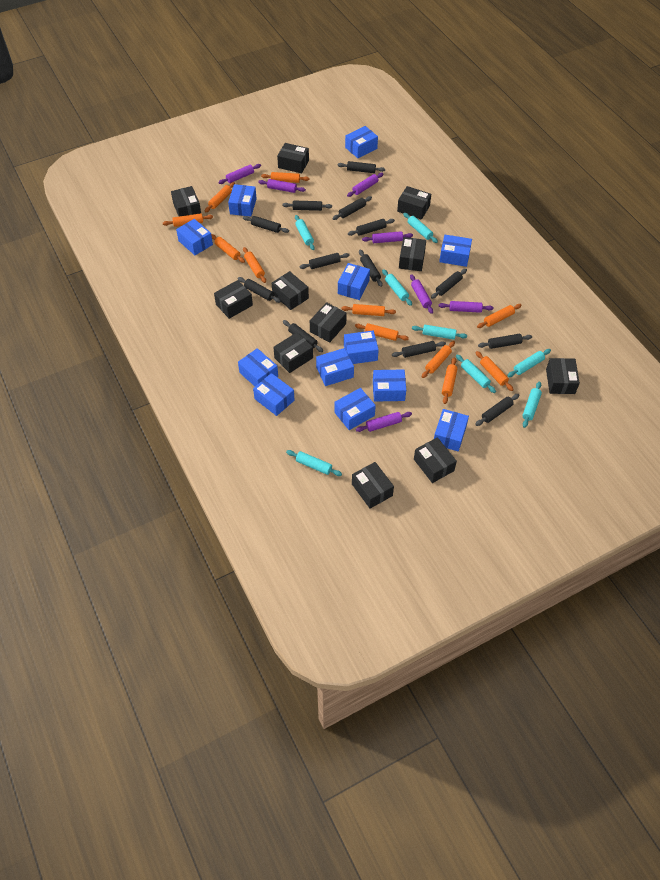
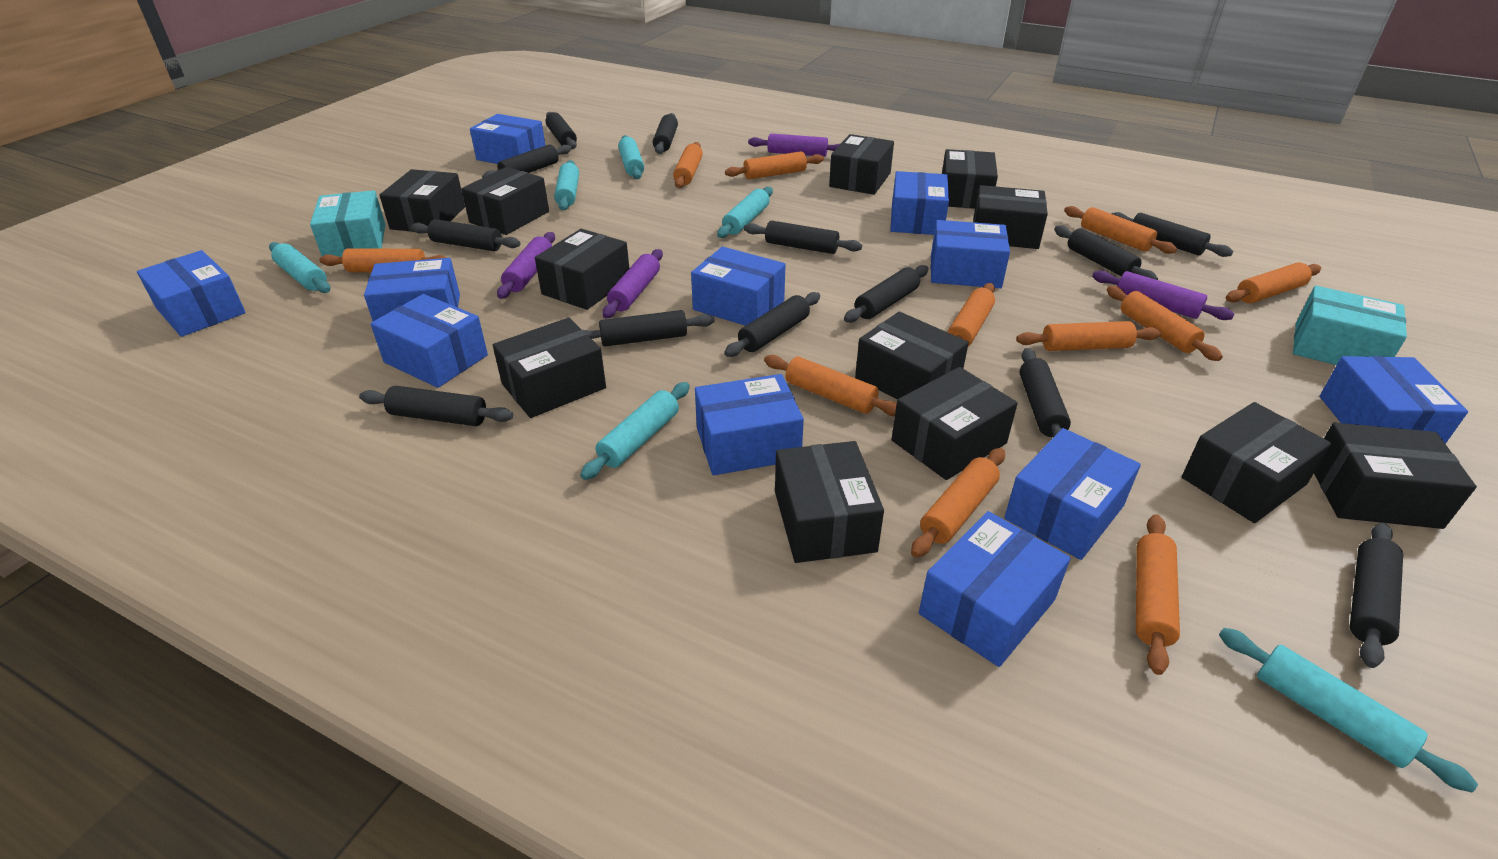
black box: [171,186,201,216] [214,280,253,319] [272,271,309,310] [273,332,313,373] [277,143,309,173] [310,302,347,342] [352,462,394,509] [397,186,431,220] [399,237,426,271] [414,437,457,483] [546,358,580,394] = 11 -> [379,169,465,232] [461,167,549,235] [493,318,606,418] [535,229,629,310] [775,441,884,563] [829,134,894,195] [855,312,969,400] [892,367,1018,480] [942,149,998,209] [973,185,1048,249] [1182,402,1331,523] [1314,423,1477,529] = 12
blue box: [176,219,213,255] [228,184,257,217] [238,348,278,386] [253,373,294,416] [316,348,354,386] [334,388,376,430] [338,263,370,300] [344,331,379,364] [345,126,378,158] [373,369,406,402] [434,409,469,452] [439,235,472,267] = 12 -> [137,250,246,337] [364,258,460,321] [370,294,488,388] [470,114,546,164] [691,247,785,326] [695,374,804,475] [890,171,949,235] [919,511,1071,667] [931,220,1010,288] [1004,428,1141,560] [1320,356,1468,444] = 11
purple rolling pin: [218,164,261,184] [258,179,306,193] [347,172,384,197] [356,412,412,432] [362,231,413,243] [410,274,433,314] [439,301,493,313] = 7 -> [497,232,555,299] [602,249,663,318] [748,134,840,157] [1092,271,1234,320] = 4
turquoise box: none = 0 -> [310,190,386,257] [1293,286,1407,365] = 2
turquoise rolling pin: [286,450,342,476] [295,215,315,250] [382,269,412,306] [403,213,438,243] [412,325,467,340] [456,354,496,393] [507,349,551,377] [522,382,542,428] = 8 -> [269,242,330,293] [554,160,579,211] [580,382,690,480] [618,135,644,179] [717,187,773,238] [1219,628,1478,792] = 6

